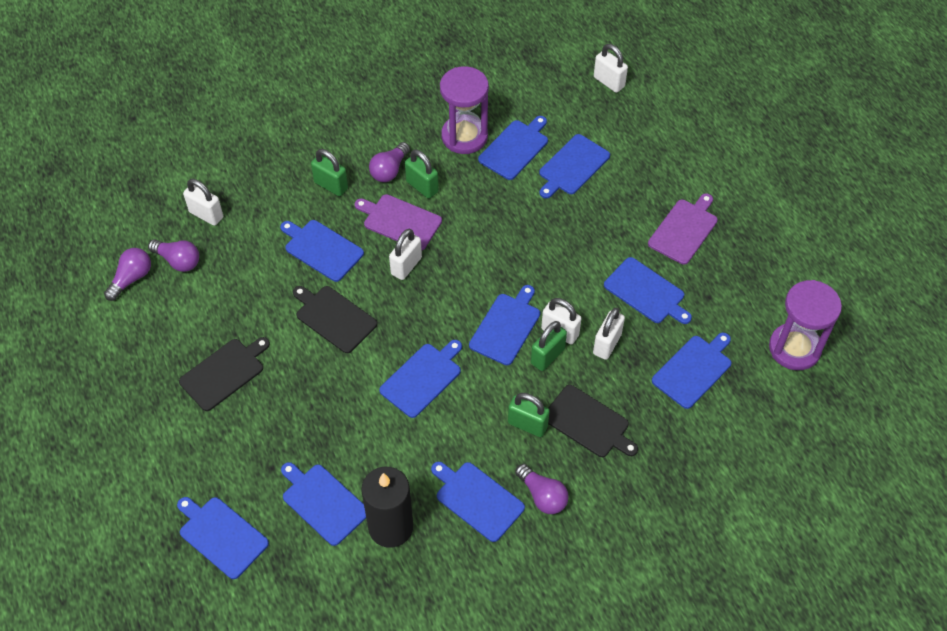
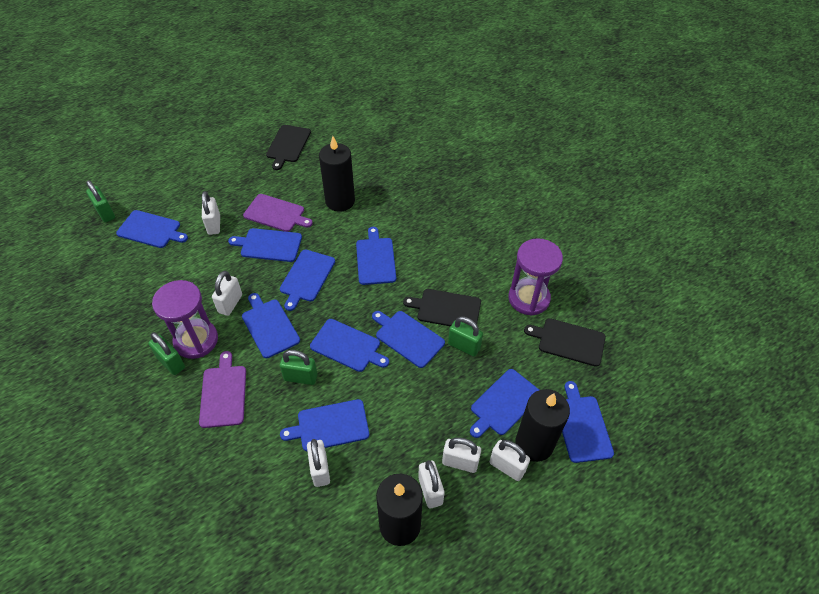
black candle: [361,467,413,548] = 1 -> [319,136,355,212] [376,474,423,546] [515,389,570,462] = 3
purple light bulb: [104,248,151,301] [148,239,199,272] [369,142,410,182] [515,464,569,514] = 4 -> none = 0
white padlock: [183,179,223,226] [389,229,422,280] [541,298,582,344] [593,308,625,360] [594,44,628,93] = 5 -> [202,191,220,235] [212,271,242,316] [307,439,330,487] [418,460,445,508] [442,437,481,473] [489,440,530,481] = 6

